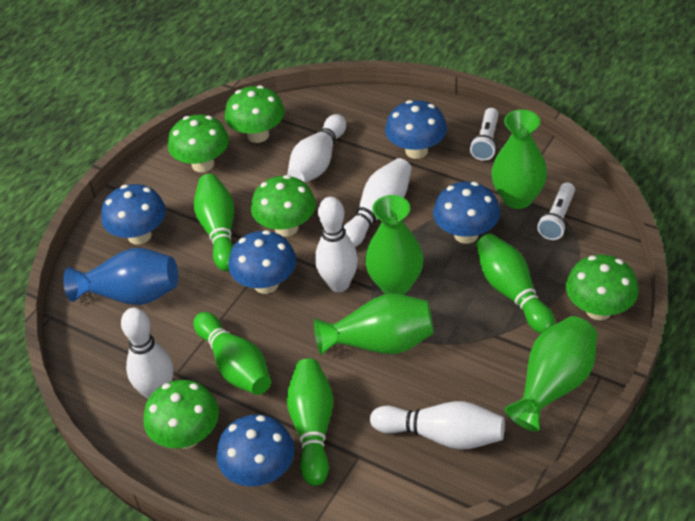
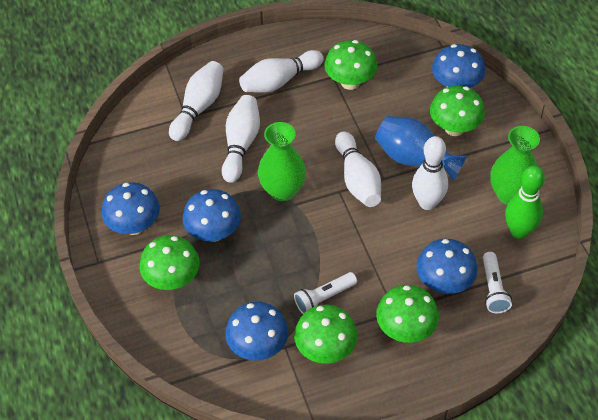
green bowling pin: [194,174,234,271] [194,312,271,395] [287,359,333,486] [476,234,555,334] = 4 -> [505,165,545,239] = 1
green vase: [314,294,434,355] [365,195,423,295] [492,109,547,209] [505,316,597,432] = 4 -> [258,122,306,201] [490,126,540,205] = 2

